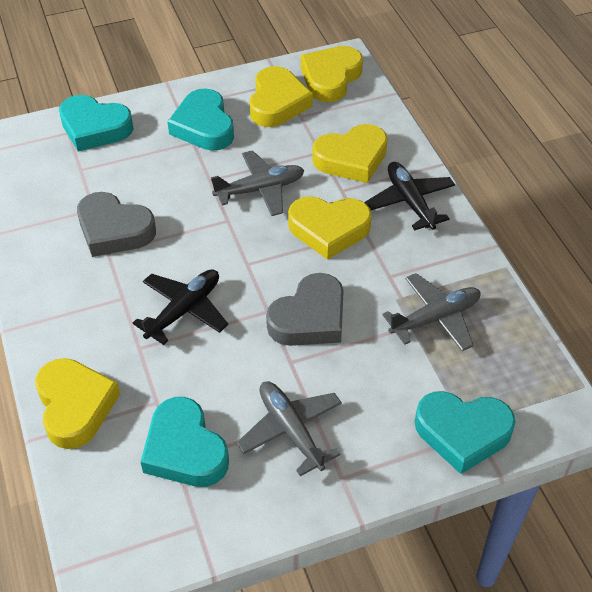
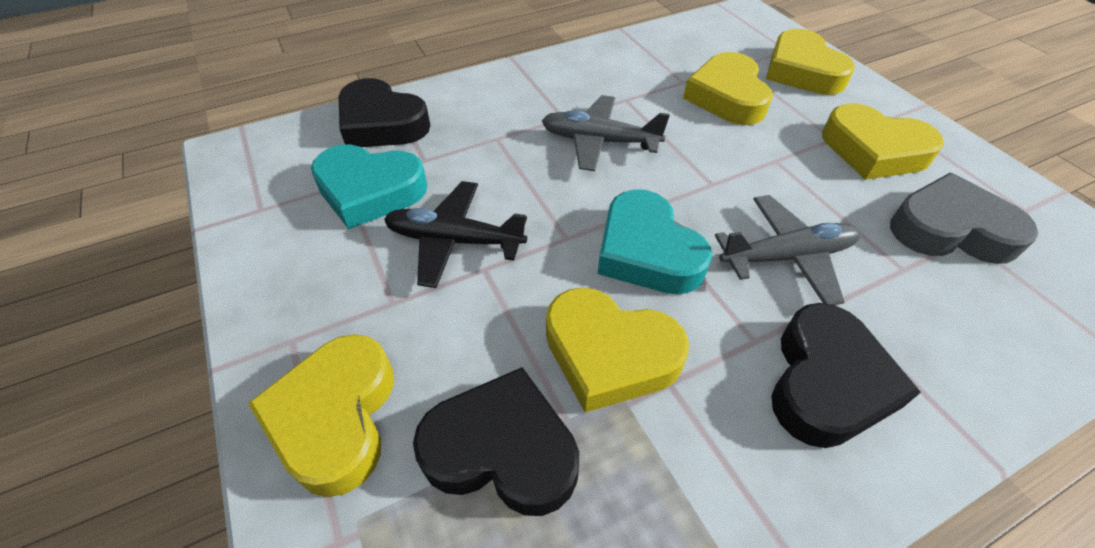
black heart: none = 0 -> [338,78,431,147] [413,367,579,516] [771,303,921,448] = 3
black plane: [133,269,228,345] [365,162,455,230] = 2 -> [384,181,527,288] = 1
grey heart: [77,192,156,257] [266,273,344,346] = 2 -> [890,173,1038,264] = 1
grey plane: [211,150,304,216] [237,381,342,476] [382,273,481,351] = 3 -> [542,95,670,171] [715,195,860,305] = 2
turquoise heart: [59,95,134,151] [141,397,229,487] [167,88,234,151] [415,391,516,474] = 4 -> [311,144,427,229] [598,189,712,294] = 2

